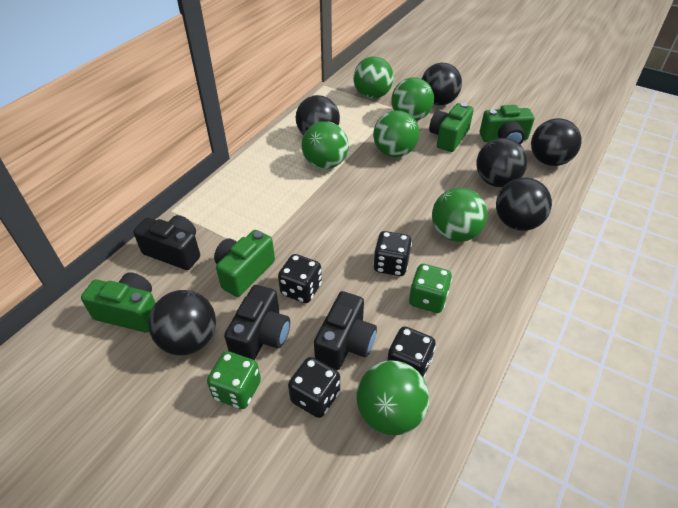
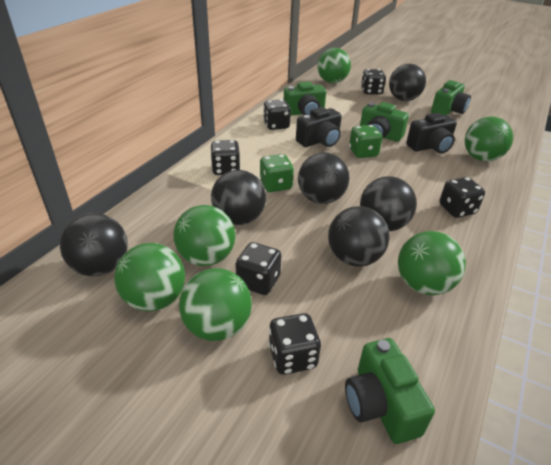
black camera: [133,215,200,270] [224,285,290,360] [314,291,377,370] = 3 -> [296,107,342,147] [406,113,457,154] = 2
black dice: [278,254,322,303] [288,357,340,418] [373,231,412,276] [387,326,436,378] = 4 -> [210,140,241,175] [235,242,281,295] [263,99,291,130] [268,313,321,375] [361,69,386,95] [440,177,485,218] = 6

